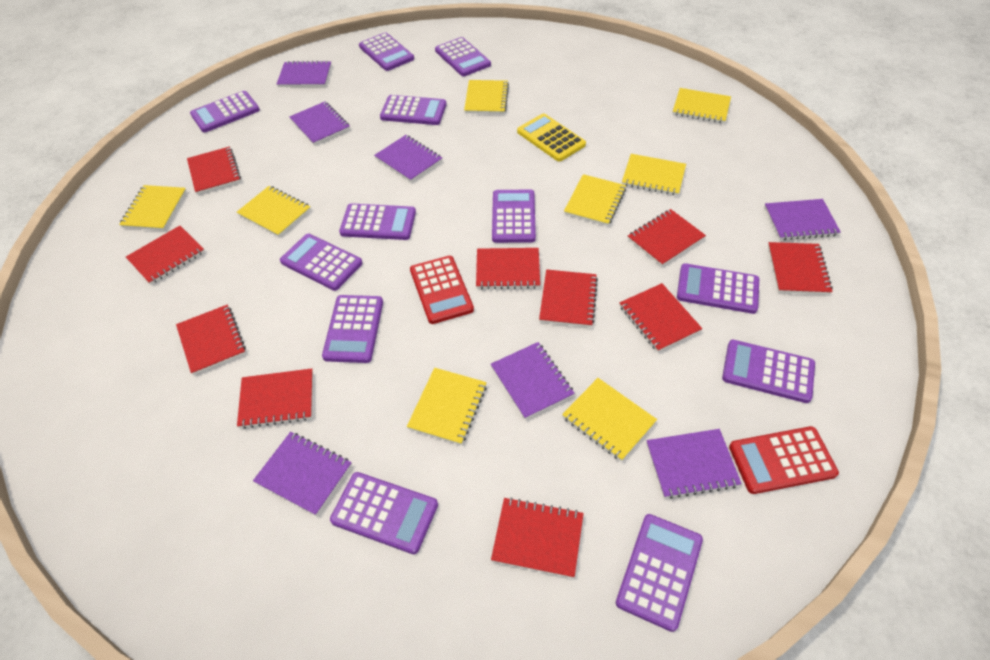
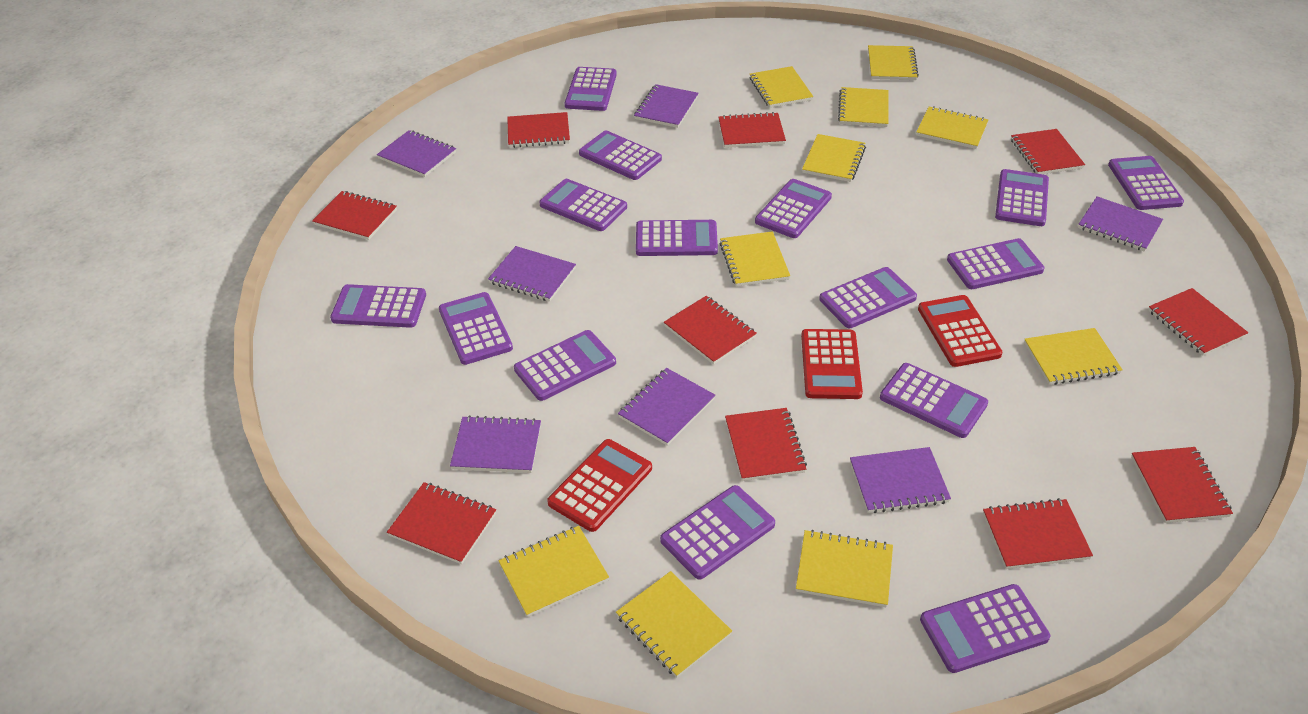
purple calculator: [190,91,260,133] [280,234,362,291] [322,295,383,363] [330,472,438,554] [339,203,416,240] [359,32,414,71] [380,95,447,125] [435,37,491,76] [492,190,536,243] [616,514,703,632] [677,263,759,314] [722,340,815,403] = 12 -> [330,284,426,328] [439,292,513,365] [514,330,616,401] [539,179,627,231] [565,67,617,111] [579,130,662,180] [636,220,718,256] [660,485,775,580] [755,179,832,238] [819,267,917,328] [880,363,988,438] [920,584,1050,673] [947,238,1045,289] [995,169,1049,226] [1108,156,1184,210] = 15
red calculator: [410,256,474,324] [729,426,839,494] = 2 -> [547,439,652,532] [801,329,863,399] [918,295,1002,367] = 3
yellow calculator: [517,113,586,162] = 1 -> none = 0
yellow notebook: [119,185,187,230] [237,186,311,237] [407,368,487,445] [464,80,509,114] [562,378,657,461] [564,174,626,226] [622,154,686,196] [673,88,731,124] = 8 -> [499,526,609,617] [616,571,732,678] [720,231,790,287] [750,66,813,108] [796,530,893,607] [802,134,866,182] [838,87,889,127] [868,45,919,80] [916,107,988,149] [1024,328,1123,385] = 10

